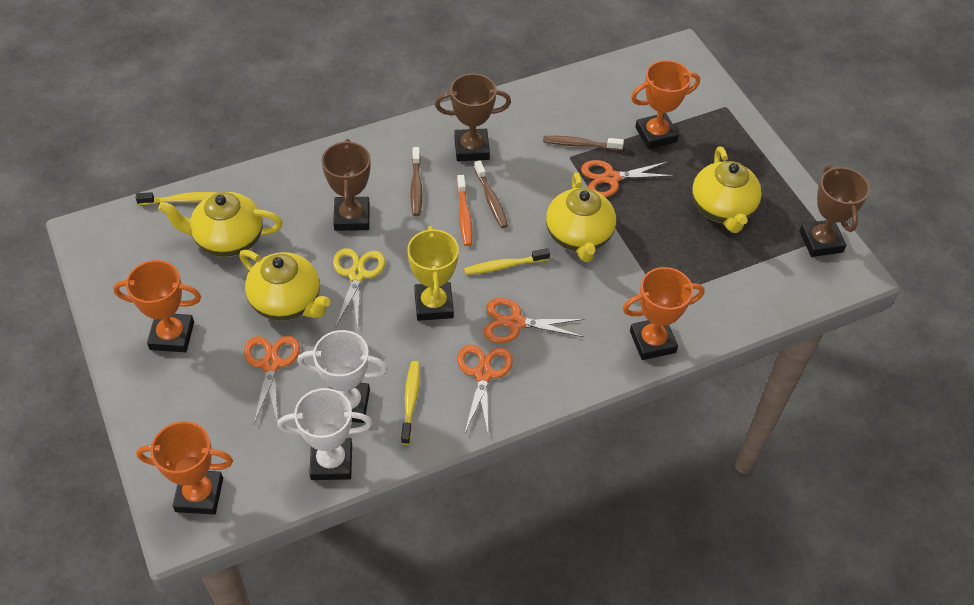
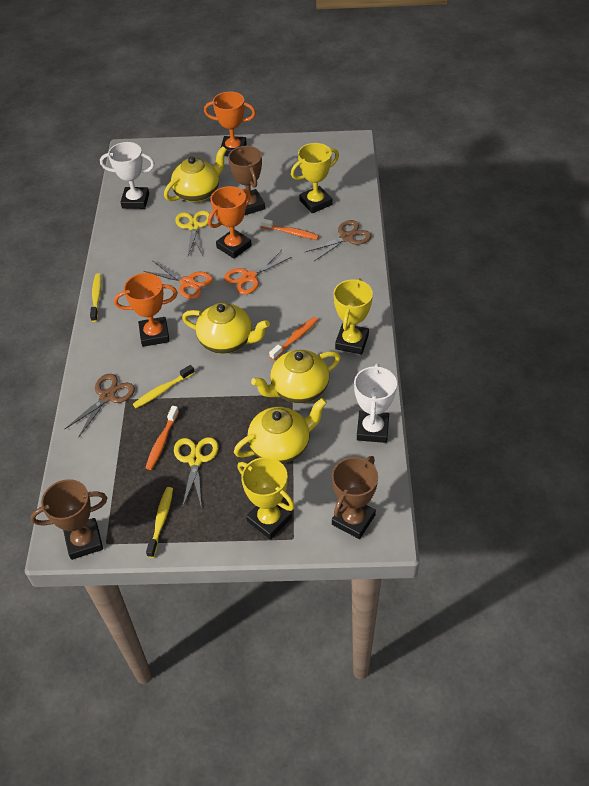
brown scissors: none = 0 -> [65,374,135,438] [305,220,371,261] = 2
brown toothbrush: [410,147,422,216] [474,160,508,228] [543,136,624,151] = 3 -> none = 0
orange scissors: [244,336,300,424] [458,345,513,433] [484,298,585,343] [581,160,674,197] = 4 -> [144,261,213,299] [224,250,292,294] = 2
orange toothbrush: [457,175,473,246] = 1 -> [145,406,179,470] [260,218,319,240] [269,317,318,360] = 3
orange trophy: [113,260,201,352] [136,421,233,515] [622,267,704,360] [631,60,700,149] = 4 -> [114,273,178,347] [204,92,256,156] [208,186,252,259] = 3
yellow scissors: [333,248,385,328] = 1 -> [174,437,218,508] [175,211,210,256] = 2
yellow trophy: [407,226,459,321] = 1 -> [237,457,295,539] [291,143,339,213] [333,278,373,355] = 3

